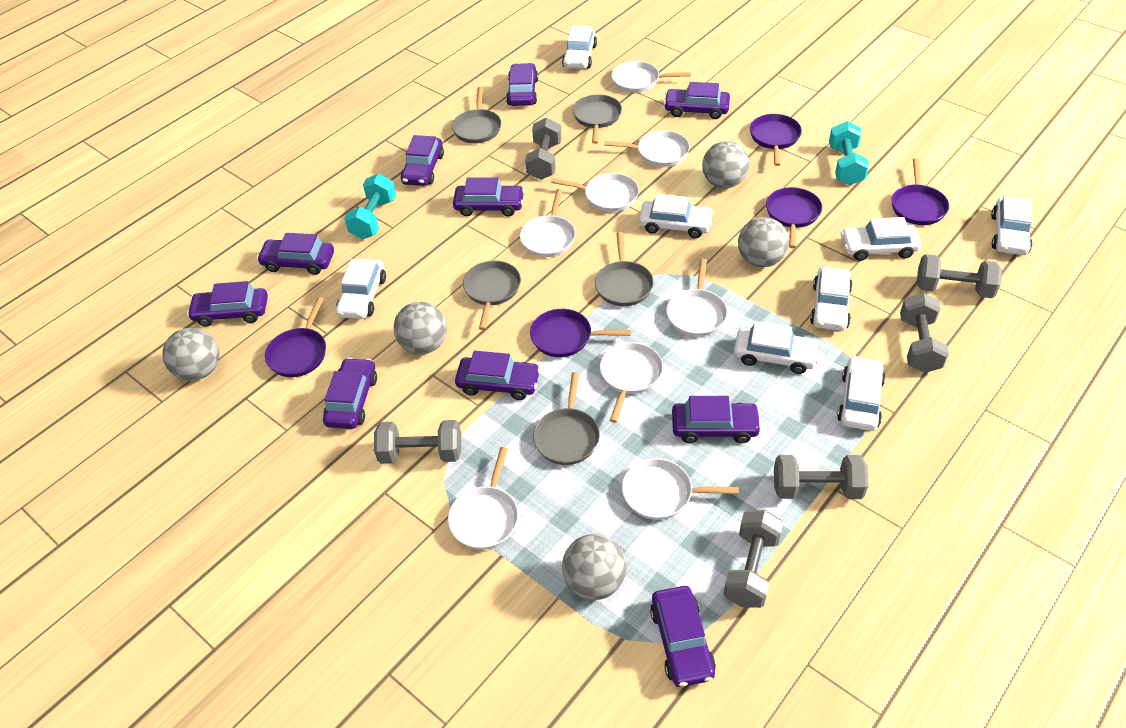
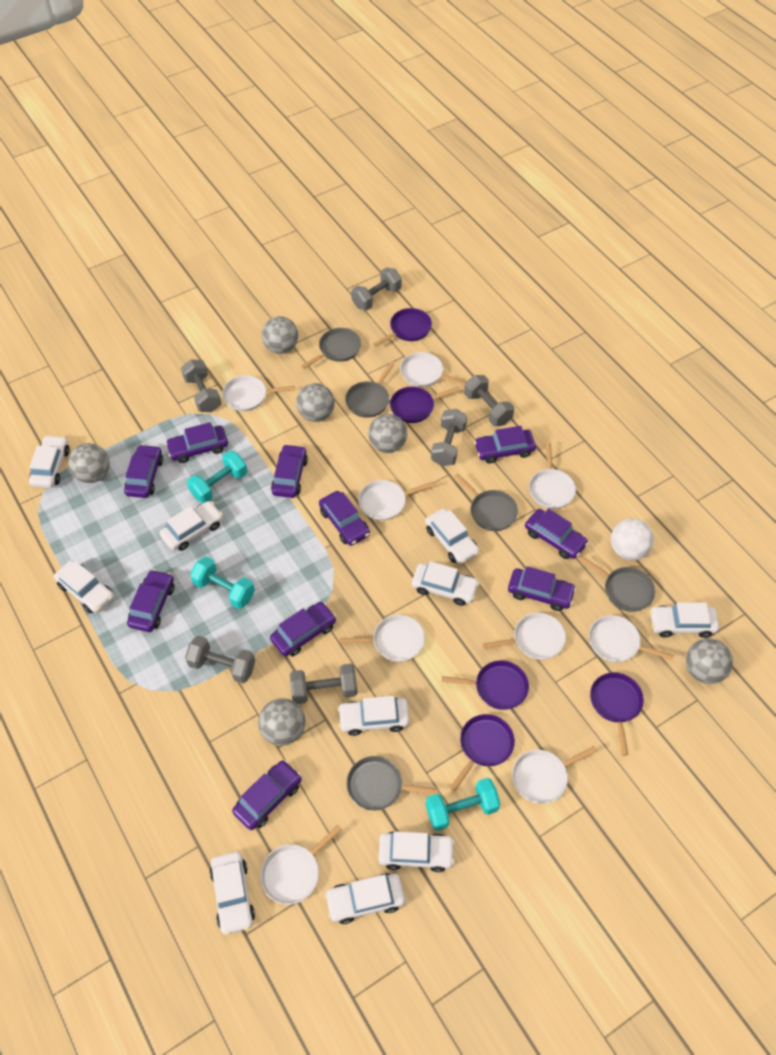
grey ball: [162,328,219,381] [393,302,447,354] [562,534,627,600] [702,141,749,188] [738,217,789,267] = 5 -> [68,443,110,483] [258,698,305,746] [262,316,298,354] [296,383,335,422] [368,414,407,453] [686,638,733,684] = 6
turquoise dumbbell: [344,174,396,239] [829,121,869,185] = 2 -> [187,451,247,503] [190,557,255,609] [425,778,500,831] = 3
white ball: none = 0 -> [611,519,654,560] = 1
white car: [336,259,386,319] [562,25,597,69] [639,194,714,238] [734,321,820,374] [810,267,853,331] [837,356,885,431] [841,217,921,261] [991,196,1032,255] = 8 -> [29,435,70,488] [54,560,114,613] [160,501,223,551] [210,852,255,935] [325,873,405,924] [338,696,409,736] [378,831,455,872] [412,561,479,606] [425,508,479,564] [650,602,719,638] = 10
white pan: [448,447,518,550] [520,189,576,257] [551,173,639,212] [600,342,663,423] [604,130,690,167] [611,61,691,93] [622,458,739,520] [666,259,727,337] = 8 -> [222,375,295,411] [260,825,342,905] [340,615,425,662] [358,480,434,521] [400,352,466,387] [483,613,566,660] [512,746,597,804] [529,442,576,509] [589,615,674,662] = 9

